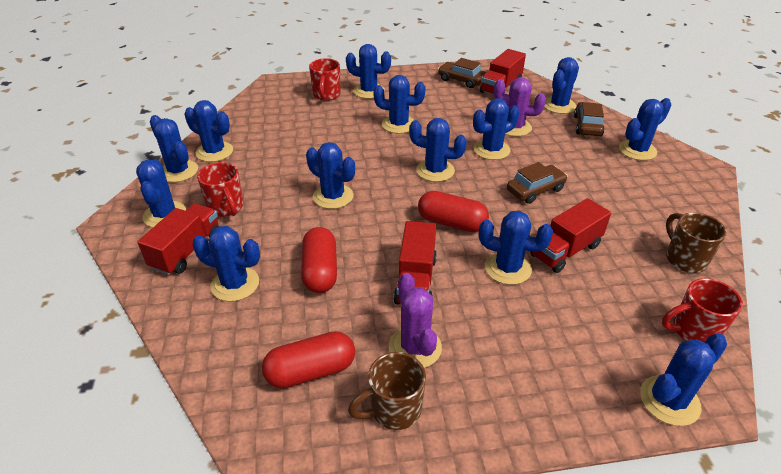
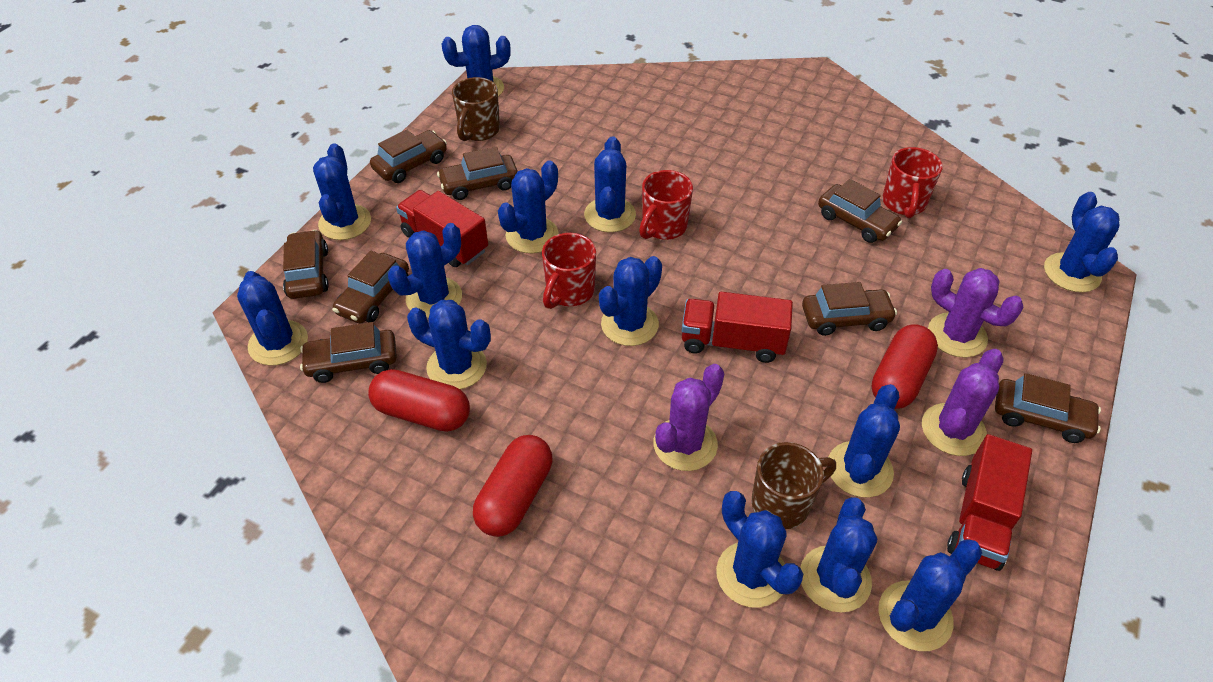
brown car: [438,58,486,88] [507,162,568,204] [574,102,605,136] = 3 -> [283,230,329,299] [300,322,397,383] [332,251,409,324] [370,130,447,183] [437,147,518,200] [802,282,897,336] [818,179,902,243] [995,373,1101,443] = 8
purple cactus: [389,273,442,368] [494,77,546,137] = 2 -> [654,364,724,471] [922,349,1004,456] [928,268,1024,358] = 3
red truck: [138,203,219,275] [393,221,437,304] [480,49,526,95] [530,198,611,273] = 4 -> [396,190,488,267] [682,292,793,363] [947,434,1032,571] = 3

